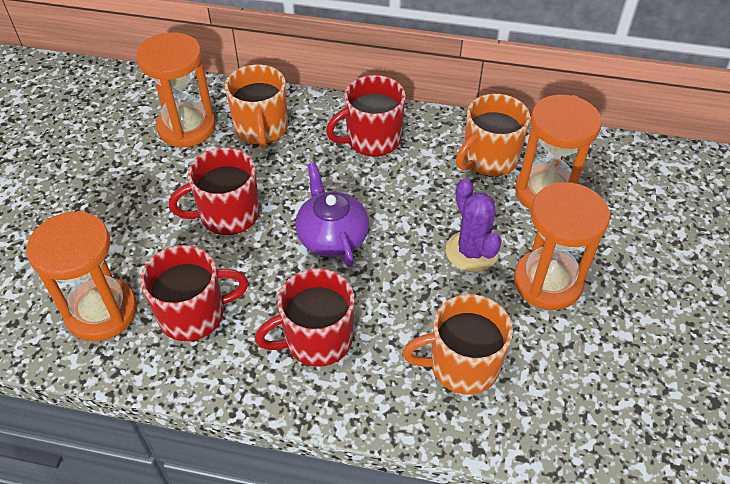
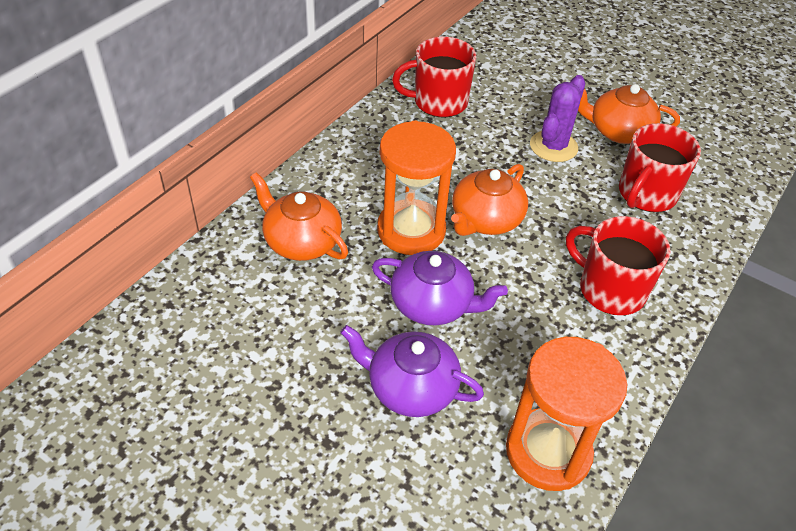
orange hourglass: [26,211,137,341] [136,32,216,148] [514,182,610,310] [515,95,602,210] = 4 -> [377,120,456,255] [506,337,627,491] = 2
orange mug: [225,64,288,148] [403,294,513,395] [456,94,530,177] = 3 -> none = 0
orange teapot: none = 0 -> [250,172,348,261] [451,164,528,236] [578,84,680,144] = 3
purple teapot: [295,162,369,267] = 1 -> [340,325,484,417] [372,251,508,325] = 2
red mug: [140,245,248,341] [169,148,260,235] [255,268,354,367] [326,75,406,157] = 4 -> [392,37,476,117] [566,216,671,315] [619,123,701,212] = 3

